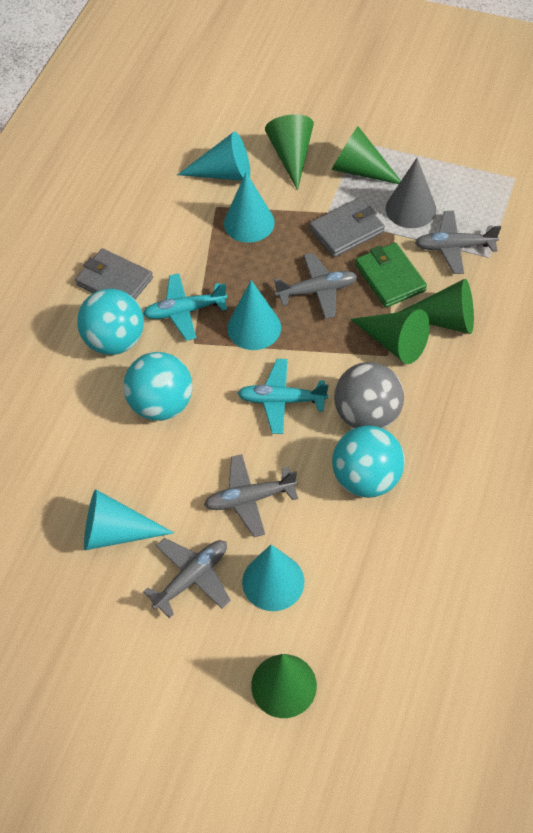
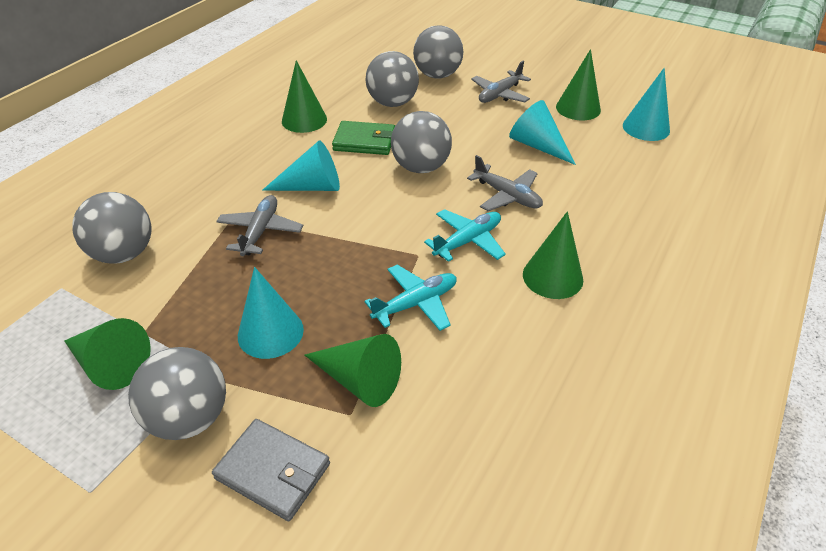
grey ball: [334,362,404,429] = 1 -> [72,192,152,264] [128,347,226,440] [366,51,419,107] [391,111,452,173] [413,25,463,79] = 5
grey cone: [386,158,436,228] = 1 -> none = 0
grey plane: [143,538,231,618] [204,454,298,537] [274,253,358,319] [415,211,501,274] = 4 -> [216,195,303,256] [467,155,543,211] [471,61,531,103] = 3
grey wallet: [75,248,153,299] [309,198,385,257] = 2 -> [212,419,330,521] = 1
turquoise ball: [77,289,144,355] [123,352,192,421] [332,425,405,498] = 3 -> none = 0
turquoise cone: [84,489,174,550] [177,131,250,181] [224,173,275,243] [227,280,281,350] [242,545,304,611] = 5 -> [238,267,304,359] [262,140,340,191] [509,100,576,165] [623,68,670,141] = 4

